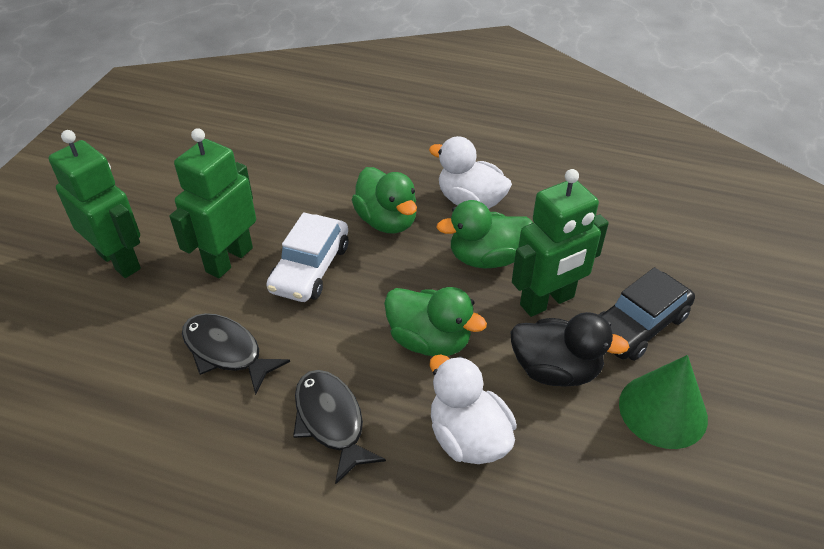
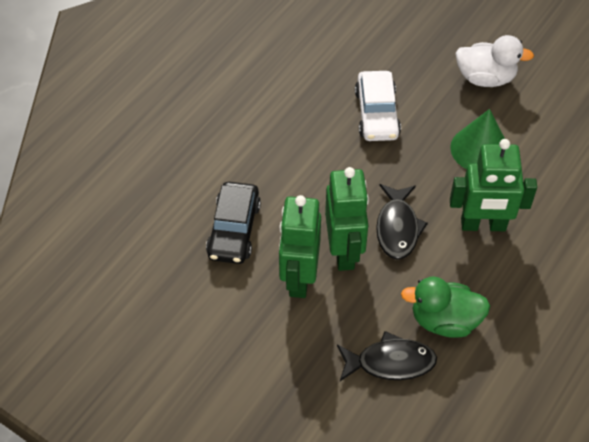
black duck: [510,312,629,387] = 1 -> none = 0
green duck: [352,167,417,234] [384,287,487,356] [436,200,533,268] = 3 -> [401,277,490,338] = 1
white duck: [429,136,512,209] [429,354,517,464] = 2 -> [455,35,534,87] = 1

